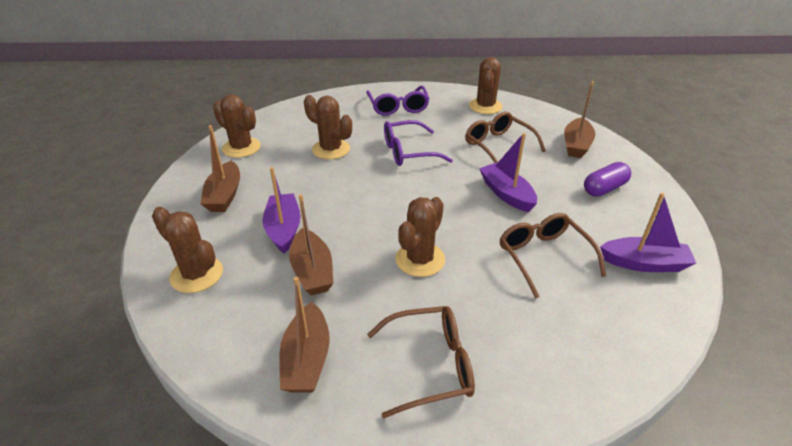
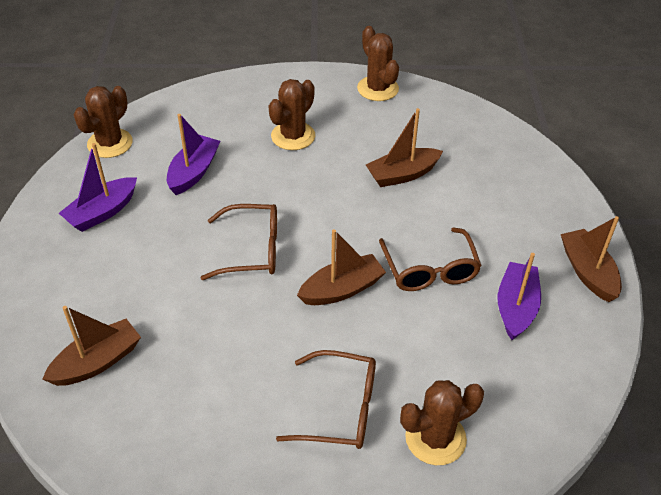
brown cactus: [152,207,223,293] [213,94,261,158] [304,95,352,159] [395,197,445,277] [469,57,503,114] = 5 -> [74,86,133,158] [268,79,315,150] [357,26,399,101] [400,380,484,465] = 4
purple capsule: [584,162,631,197] = 1 -> none = 0
purple glasses: [366,86,430,116] [384,120,453,166] = 2 -> none = 0

